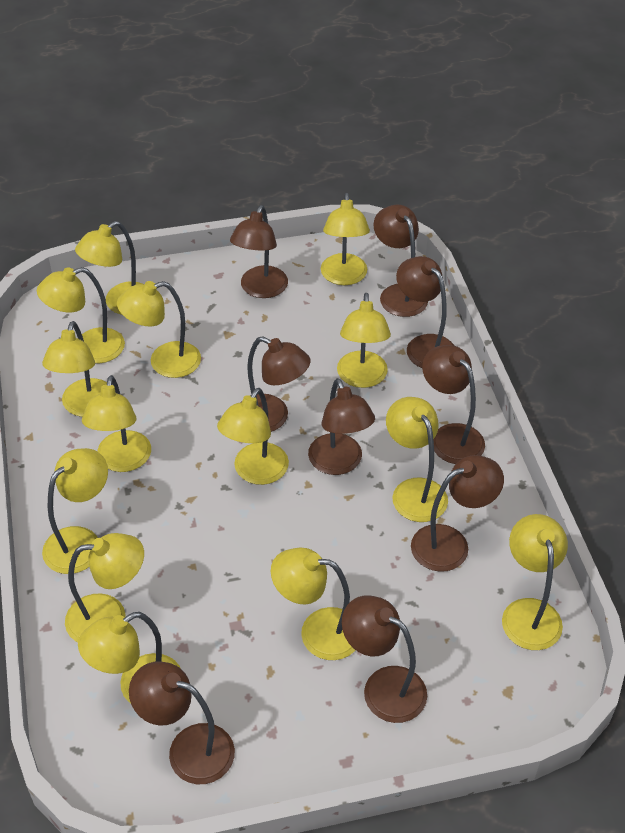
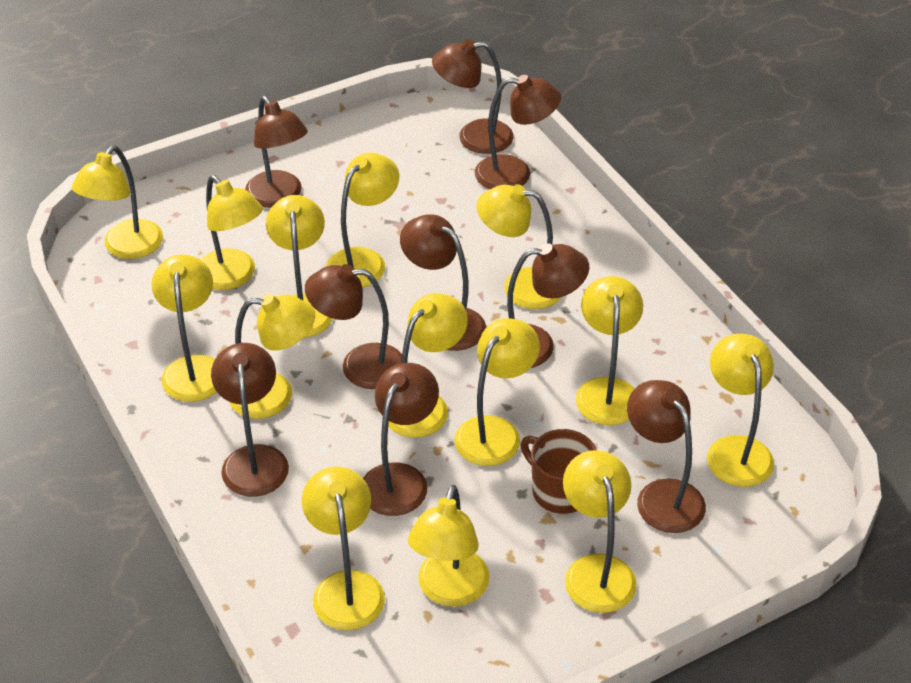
brown mug: none = 0 -> [521,429,596,514] = 1

